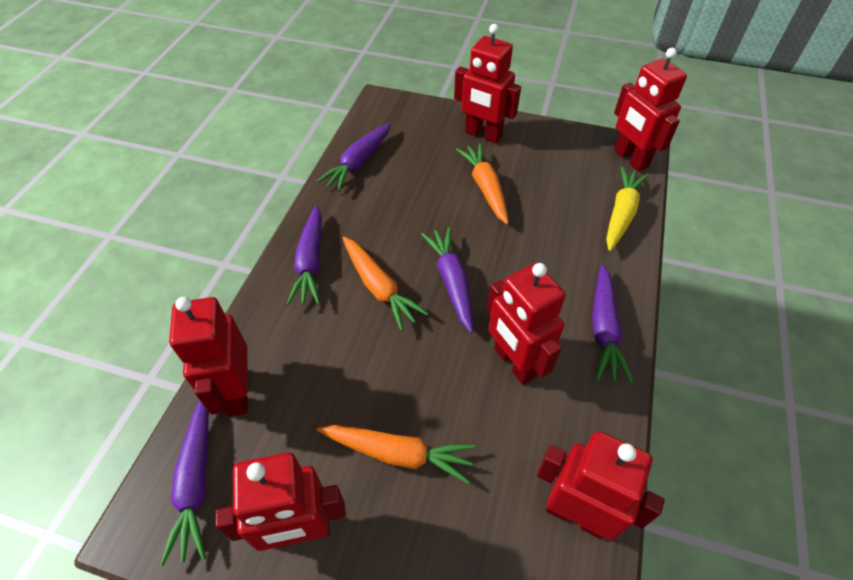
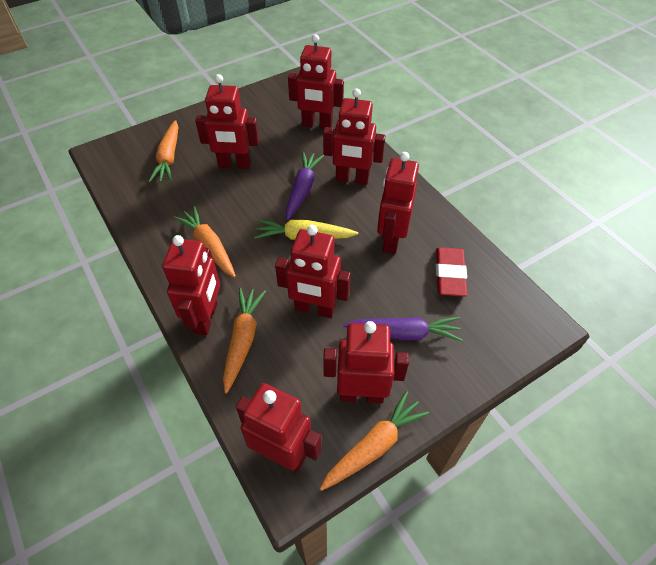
orange carrot: [317,425,476,484] [343,237,428,331] [456,144,509,224] = 3 -> [148,120,178,182] [173,206,236,278] [223,288,266,393] [320,391,429,491] = 4
purple carrot: [160,400,209,566] [287,206,322,305] [316,123,391,192] [421,227,473,333] [592,264,633,383] = 5 -> [286,151,324,220] [343,317,463,342] = 2
red eraser: none = 0 -> [436,247,467,297] = 1
red robot: [169,297,248,417] [215,453,346,551] [454,24,521,143] [487,263,566,385] [537,431,665,540] [614,48,687,172] = 6 -> [162,235,220,335] [195,74,259,169] [236,383,322,472] [275,225,351,318] [288,34,344,129] [323,88,385,185] [323,321,409,404] [377,152,419,254] = 8

